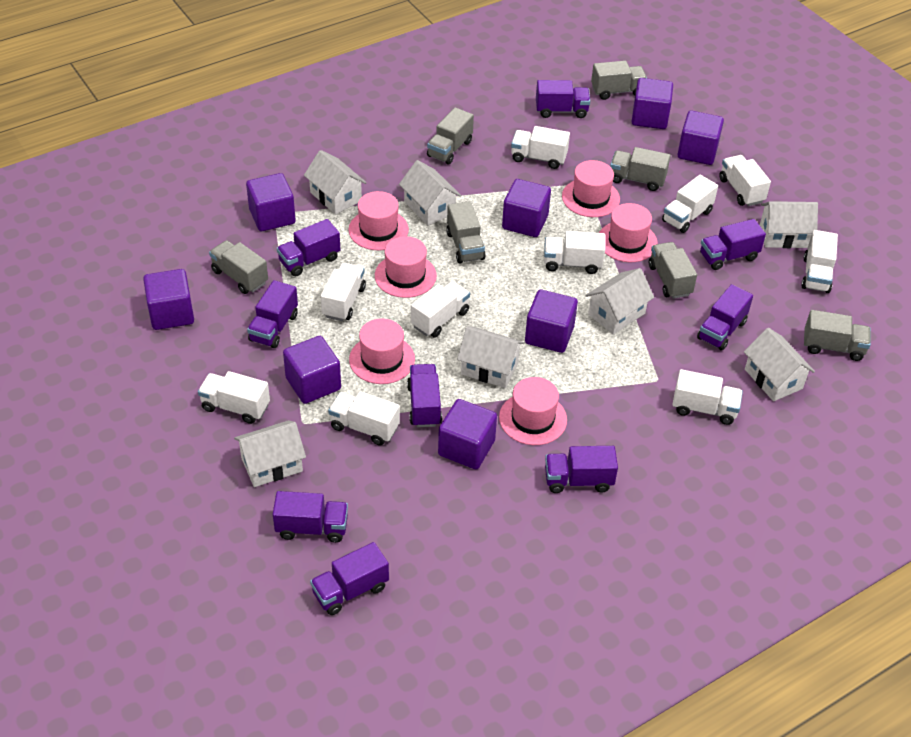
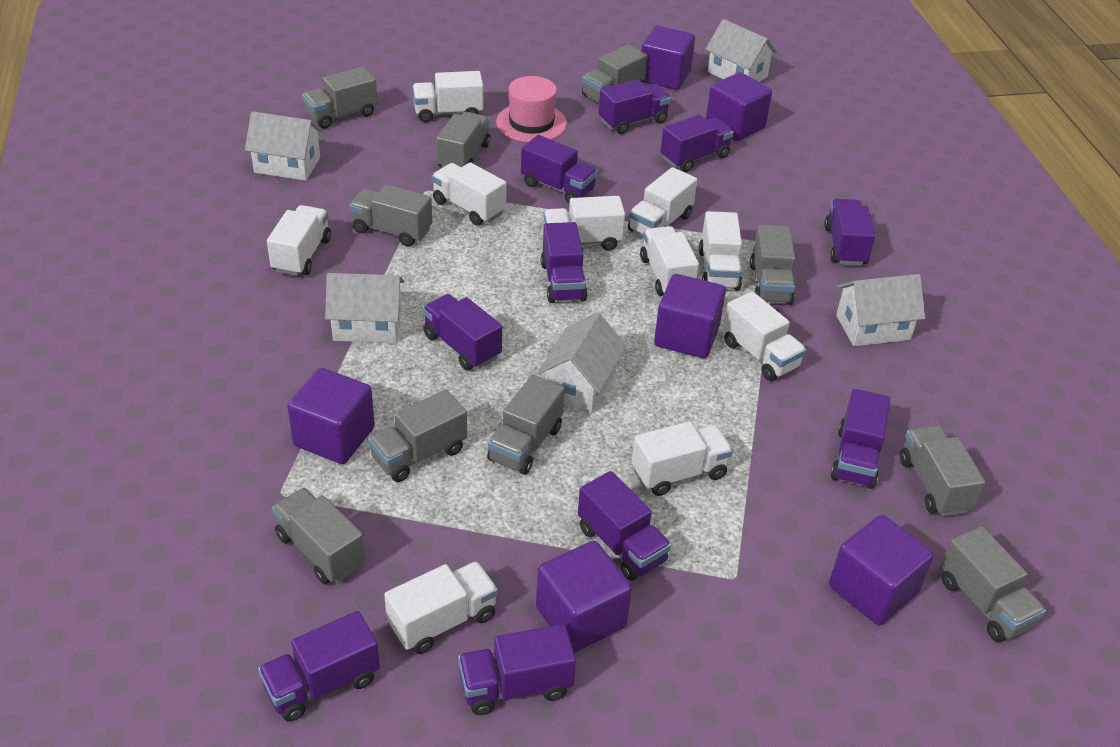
grey truck: [209,240,268,294] [427,107,474,164] [446,201,486,263] [591,61,647,100] [610,147,671,191] [649,242,697,299] [804,310,871,361] = 7 -> [272,488,365,584] [302,67,378,129] [349,184,432,247] [368,389,467,482] [436,112,490,168] [487,375,565,475] [582,44,647,102] [750,225,795,305] [900,425,985,517] [941,526,1046,642] = 10
pink hat: [348,191,409,250] [349,318,415,384] [375,236,437,298] [499,377,567,445] [562,160,620,217] [599,203,658,262] = 6 -> [496,76,567,142] = 1
purple cube: [143,269,194,330] [246,173,296,231] [283,336,341,404] [438,399,497,469] [502,179,551,237] [525,289,578,353] [631,78,673,129] [677,111,724,165] = 8 -> [287,368,375,464] [536,541,632,653] [642,26,695,90] [654,274,726,358] [706,72,772,141] [829,515,934,625] = 6
purple truck: [247,280,298,348] [273,491,348,543] [277,219,340,276] [310,542,389,615] [407,364,442,427] [536,80,590,118] [545,446,618,493] [697,284,753,351] [700,219,766,270] = 9 -> [258,611,380,722] [422,294,502,370] [458,624,576,715] [521,135,598,203] [541,222,587,303] [578,471,671,581] [599,79,671,134] [660,114,734,172] [824,198,875,266] [831,389,890,489] = 10
white house: [234,420,306,487] [304,150,366,215] [399,160,461,225] [457,326,524,388] [585,268,654,334] [744,328,815,401] [760,201,818,248] = 7 -> [245,111,323,181] [325,273,404,343] [538,312,626,414] [705,19,777,82] [836,274,925,346] = 5

